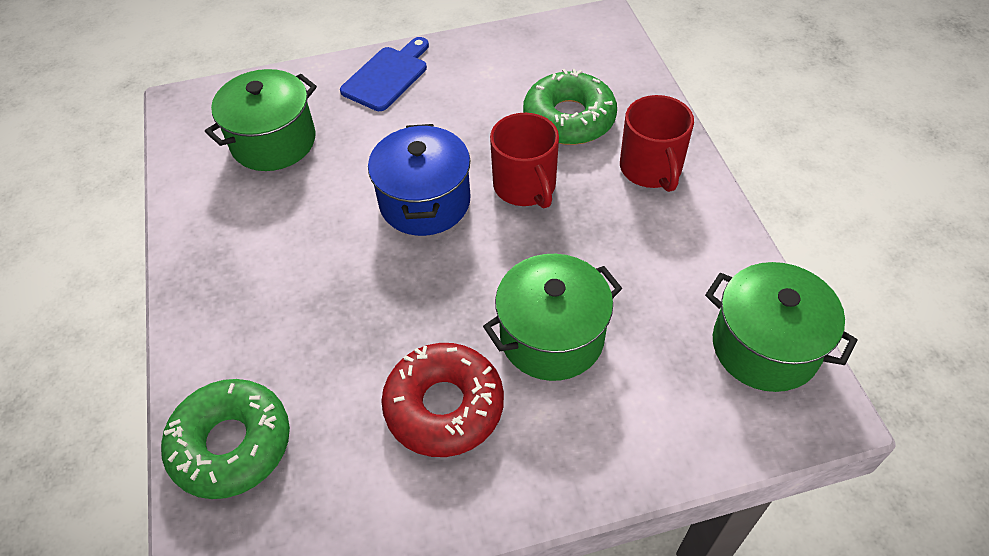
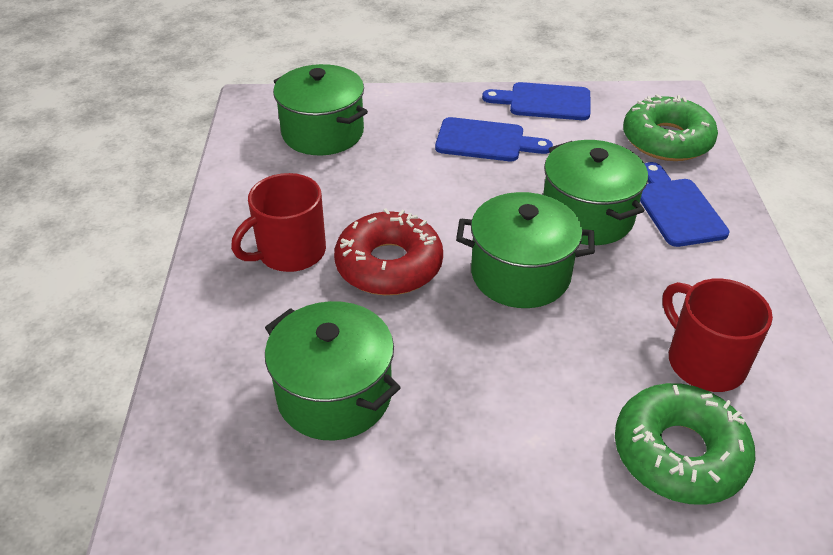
blue cutting board: [340,37,429,111] = 1 -> [435,117,553,161] [482,82,591,120] [640,162,730,247] = 3
blue pot: [368,124,471,236] = 1 -> none = 0
green pot: [205,69,317,171] [483,254,622,381] [705,262,858,392] = 3 -> [265,301,401,440] [273,64,368,155] [456,192,595,308] [543,140,648,245] = 4

